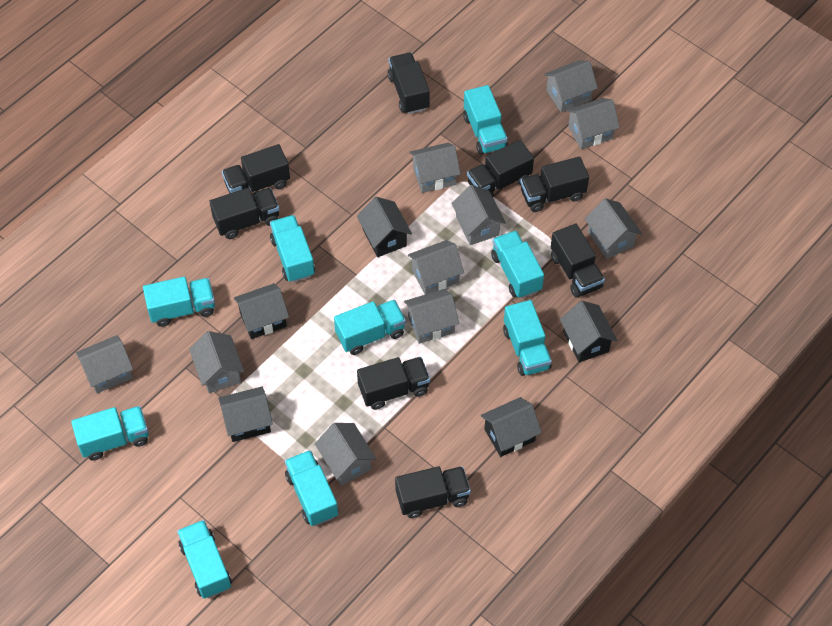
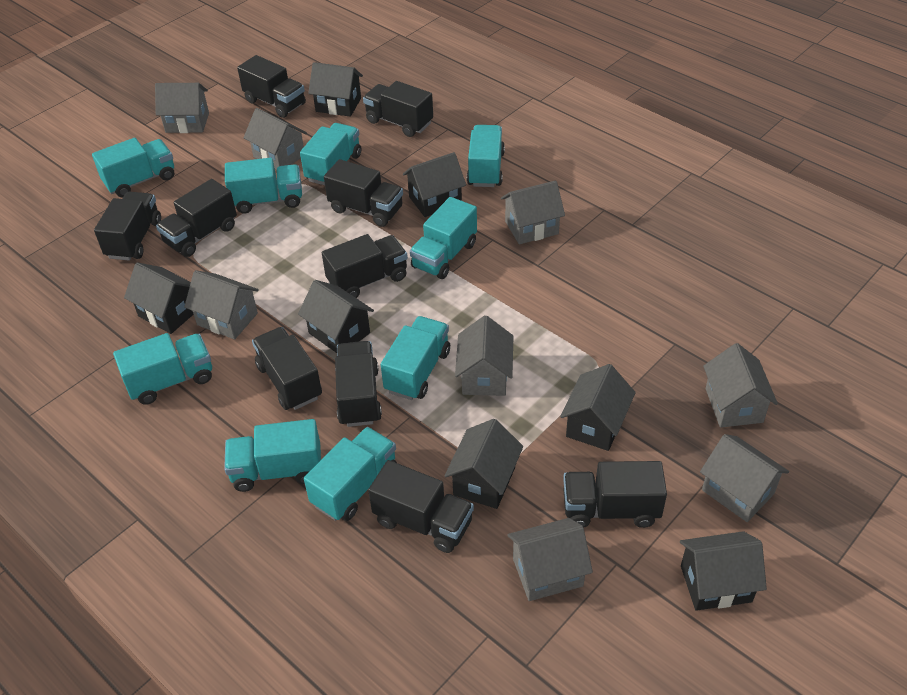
black house: [218,387,273,442] [234,283,289,339] [357,197,412,257] [481,397,542,457] [560,301,617,363] = 5 -> [124,262,194,334] [298,280,374,353] [308,62,363,117] [403,152,466,217] [444,419,523,509] [560,364,636,451] [680,531,767,611] = 7
black truck: [209,188,280,239] [222,144,290,193] [357,357,430,410] [388,53,430,114] [395,466,471,518] [467,140,534,197] [520,157,589,212] [551,224,605,298] = 8 -> [94,192,161,261] [156,179,237,257] [237,55,306,118] [252,327,322,410] [322,234,408,298] [324,159,403,227] [335,341,382,427] [363,81,433,137] [368,460,474,553] [563,461,667,528] = 10
grey house: [76,335,133,393] [189,331,244,393] [315,423,376,486] [404,289,459,344] [408,240,464,294] [409,142,461,193] [451,185,506,245] [544,60,598,112] [566,98,620,149] [585,198,642,259] = 10 -> [155,83,209,133] [184,270,259,340] [244,108,307,170] [455,315,514,396] [501,181,565,244] [507,518,593,601] [700,434,789,522] [703,343,778,428] = 8

